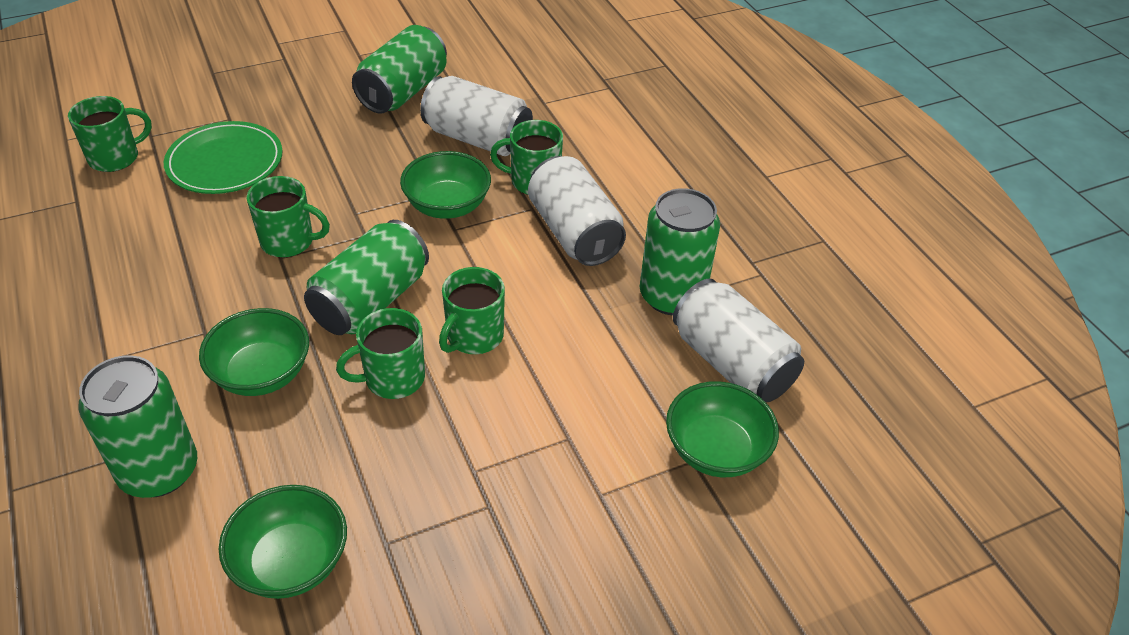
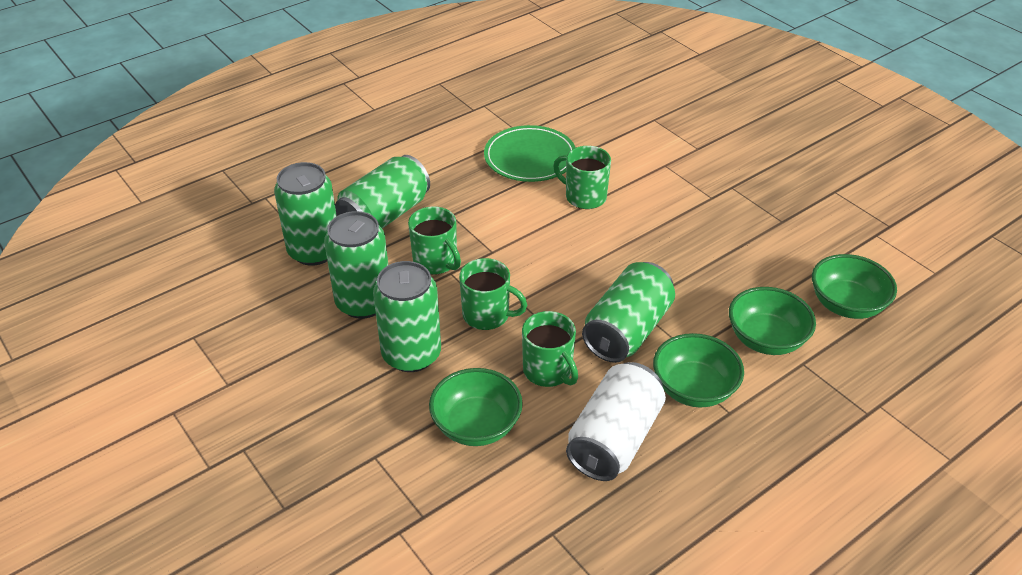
green can: [78,355,197,498] [304,220,429,335] [352,25,447,114] [640,188,720,315] = 4 -> [274,162,337,266] [324,211,388,319] [335,155,430,228] [373,261,441,372] [582,262,675,363] = 5
green mug: [68,96,152,172] [247,176,330,258] [336,308,425,399] [439,267,505,354] [490,120,563,195] = 5 -> [408,206,461,275] [459,258,527,330] [522,311,578,387] [553,146,611,209] = 4
white can: [420,76,533,156] [528,156,626,266] [673,279,804,402] = 3 -> [566,362,666,481] = 1

